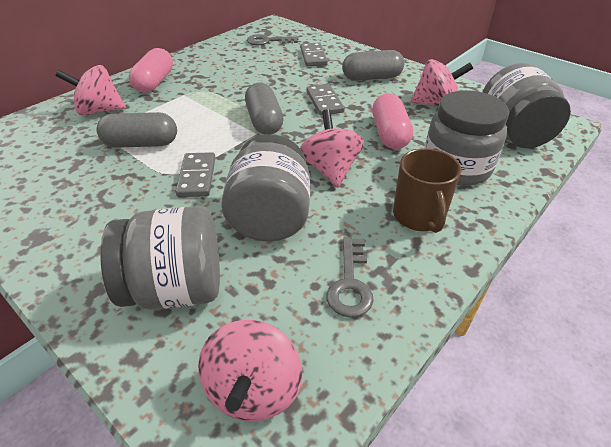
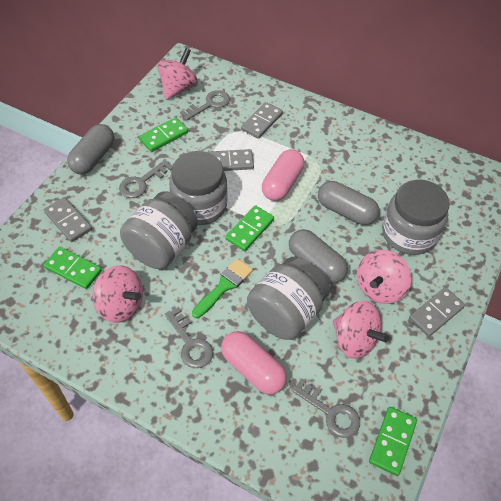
brown mug: [393,148,461,233] = 1 -> none = 0
green brush: none = 0 -> [192,258,253,318] = 1
green domino: none = 0 -> [44,247,102,289] [139,117,188,152] [225,205,274,251] [369,407,417,476] = 4
grey domino: [175,152,215,197] [300,43,328,66] [307,84,345,116] = 3 -> [44,197,92,242] [208,149,254,171] [241,102,283,139] [409,287,465,337] = 4
grey key: [247,34,298,45] [327,237,374,317] = 2 -> [119,160,172,198] [165,307,213,368] [180,90,230,120] [291,378,360,438] = 4

